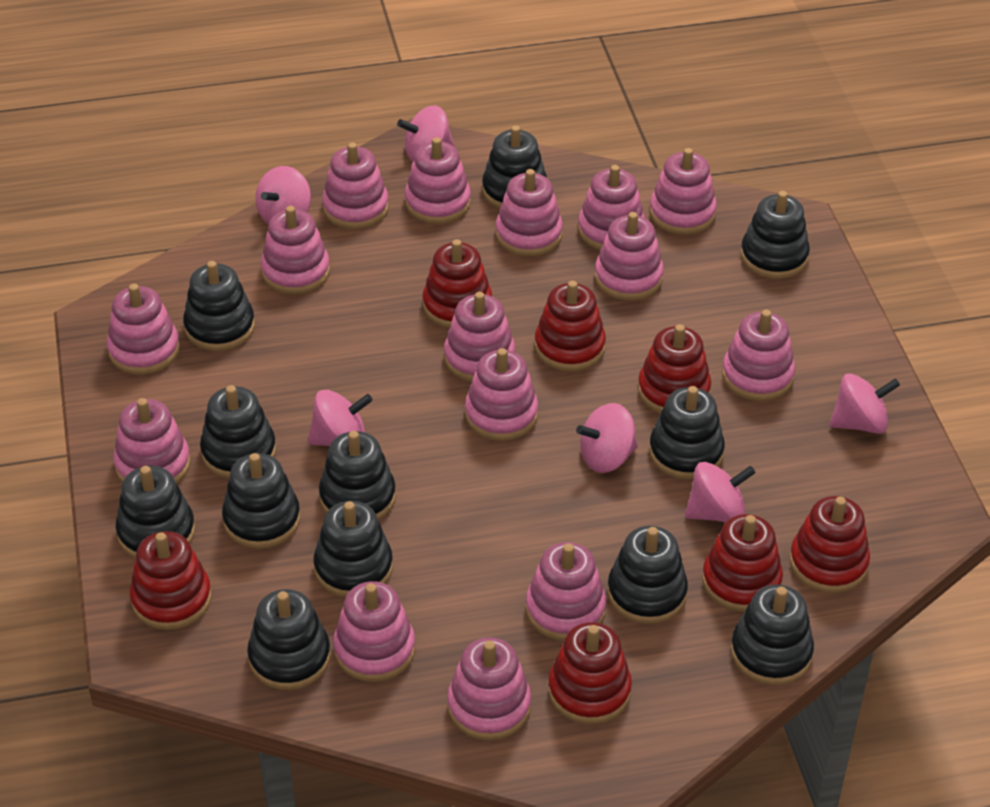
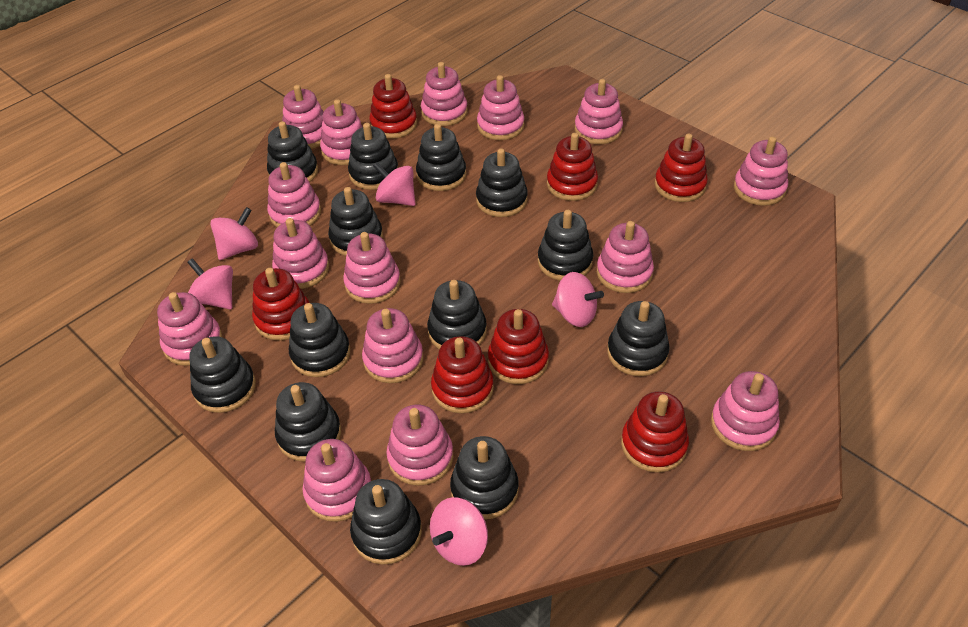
black stacking toy: [115,466,195,558] [183,261,255,351] [200,385,276,478] [222,453,300,549] [247,589,331,690] [314,501,393,598] [319,431,396,520] [482,125,547,209] [607,526,688,624] [649,386,725,480] [731,584,814,685] [741,191,810,279] = 12 -> [189,336,256,413] [267,121,318,182] [275,382,341,462] [289,303,350,377] [328,187,383,256] [348,123,398,190] [350,479,422,565] [416,124,466,191] [427,280,487,349] [450,436,519,519] [476,149,528,217] [538,210,593,281] [607,301,670,376] = 13
pink spinning top: [256,166,311,225] [308,390,373,446] [397,105,455,162] [576,403,638,473] [685,462,756,522] [830,374,900,434] = 6 -> [187,258,233,310] [211,207,258,260] [373,162,416,206] [430,497,488,566] [552,272,604,327] = 5

